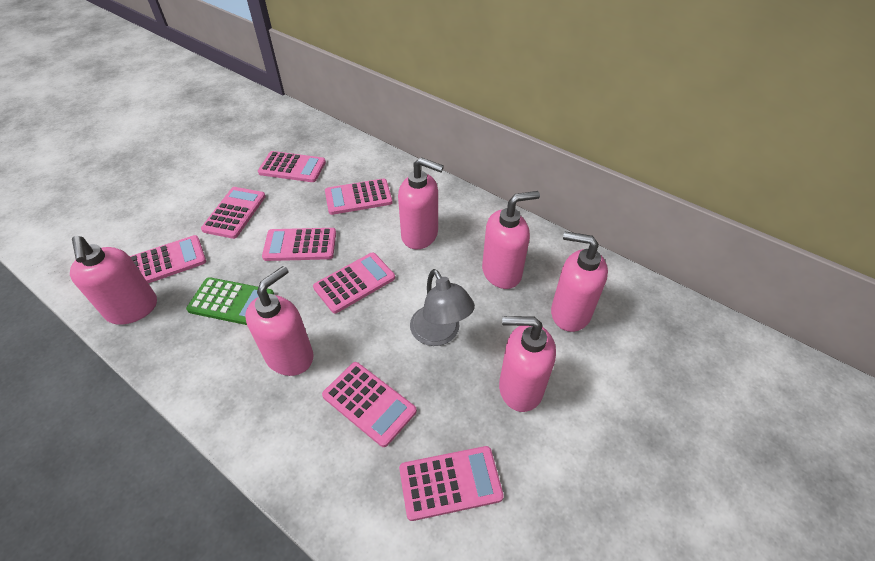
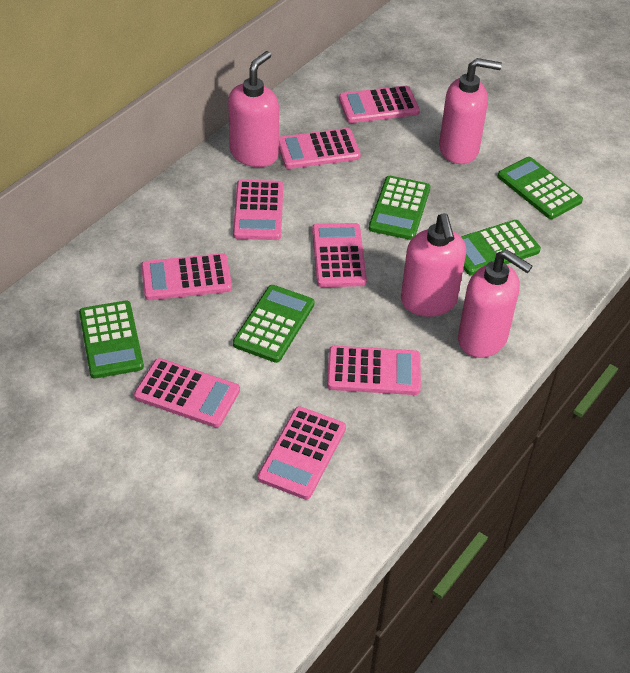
green calculator: [186,277,274,325] = 1 -> [79,301,144,379] [233,285,315,363] [369,176,430,240] [461,220,541,276] [498,157,583,219] = 5
grey lamp: [410,269,475,346] = 1 -> none = 0
pink soap dispenser: [70,236,157,325] [245,266,314,376] [398,157,444,249] [482,191,540,289] [499,316,556,412] [551,232,608,332] = 6 -> [228,51,279,167] [401,213,466,317] [439,58,502,164] [458,250,532,358] = 4

